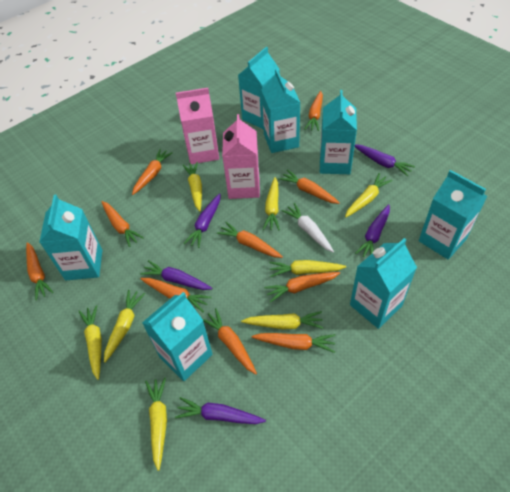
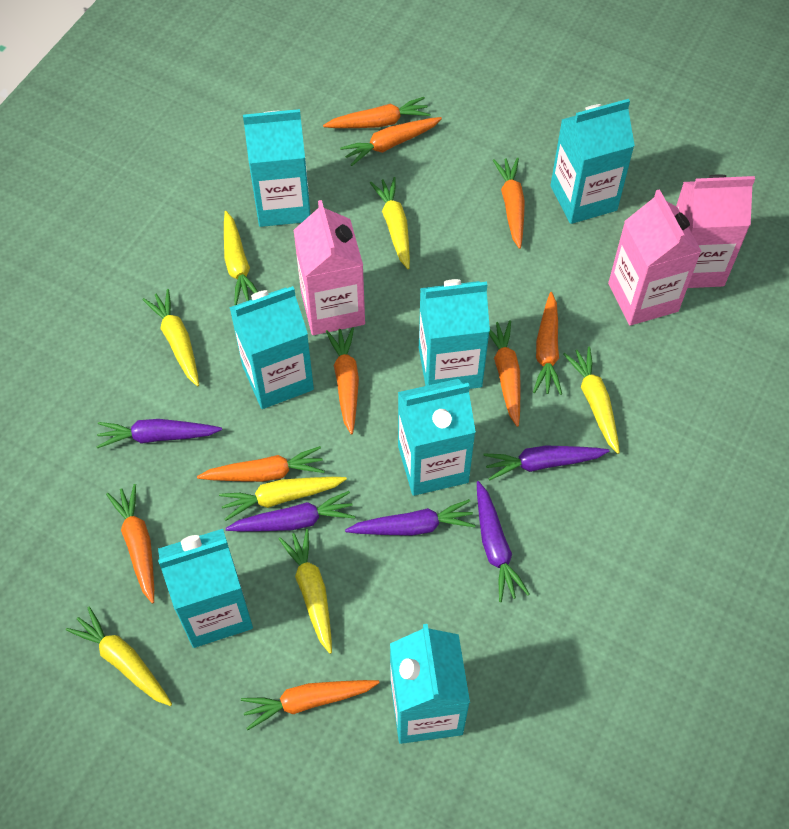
orange carrot: [26,242,54,300] [101,201,144,247] [132,149,173,195] [140,278,211,312] [202,308,257,374] [217,222,283,258] [252,333,336,353] [264,272,340,302] [279,169,340,204] [304,91,323,131] = 10 -> [106,484,154,604] [197,446,325,482] [241,680,380,730] [323,97,431,128] [326,327,359,434] [340,117,442,166] [489,320,520,427] [493,157,525,249] [533,292,562,395] = 9
pink carton: [176,88,219,164] [222,114,260,199] = 2 -> [294,200,365,335] [608,189,702,326] [676,175,755,288] = 3
white carrot: [282,203,334,252] = 1 -> none = 0
yellow carrot: [79,305,102,380] [104,290,145,363] [145,378,167,471] [183,162,202,212] [241,311,324,330] [262,177,280,230] [269,260,346,277] [345,173,393,218] = 8 -> [66,607,172,706] [143,289,199,386] [219,477,347,521] [224,211,258,305] [279,529,332,654] [370,177,410,269] [563,347,620,454] = 7

